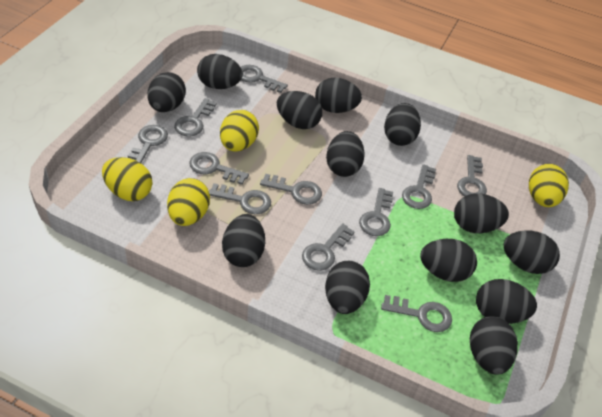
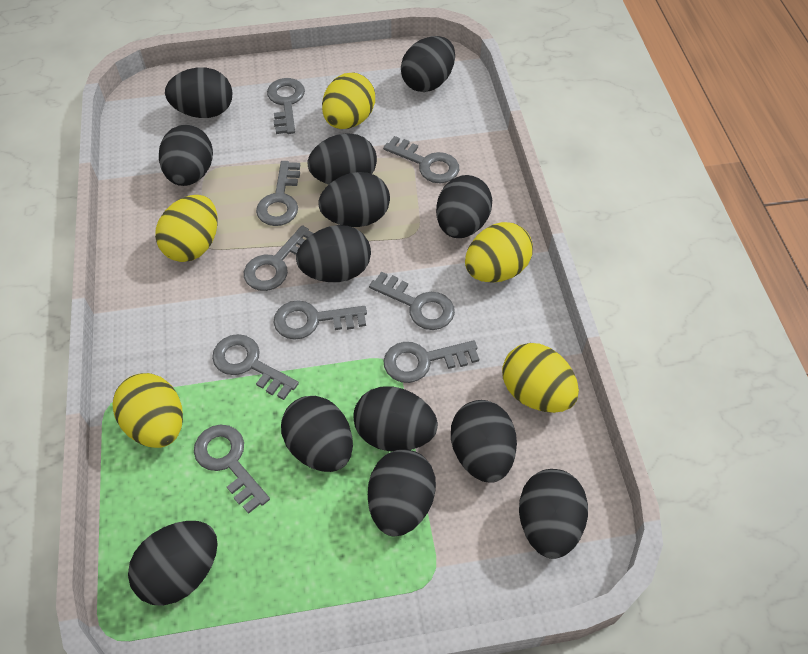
grey key: [128,125,168,163] [174,98,217,137] [189,152,249,185] [209,183,271,214] [241,65,288,93] [260,174,322,205] [302,223,355,271] [359,188,393,236] [381,295,452,332] [402,164,436,209] [457,155,487,196] = 11 -> [194,425,270,514] [212,334,299,400] [244,225,314,291] [256,161,300,226] [267,78,305,134] [274,300,367,340] [369,271,455,330] [383,136,459,183] [383,340,479,383] = 9
yellow egg: [102,157,152,201] [167,178,210,226] [220,110,259,152] [529,164,569,207] = 4 -> [113,373,183,448] [155,195,218,262] [322,73,375,129] [465,222,533,283] [502,343,579,413] = 5

